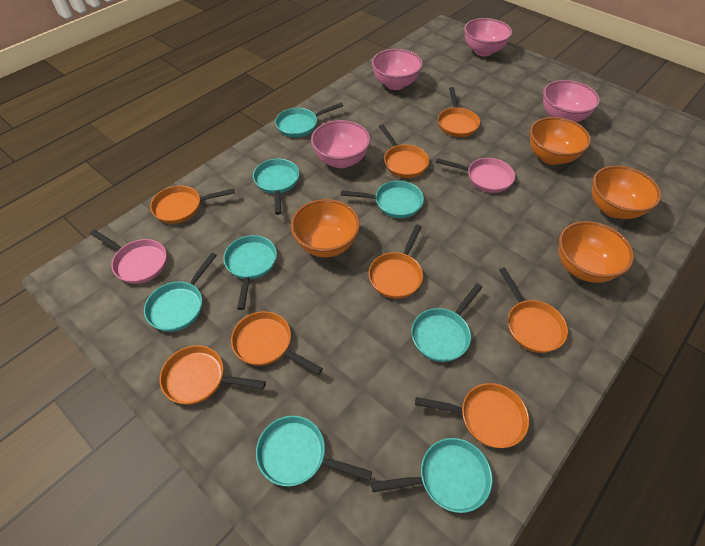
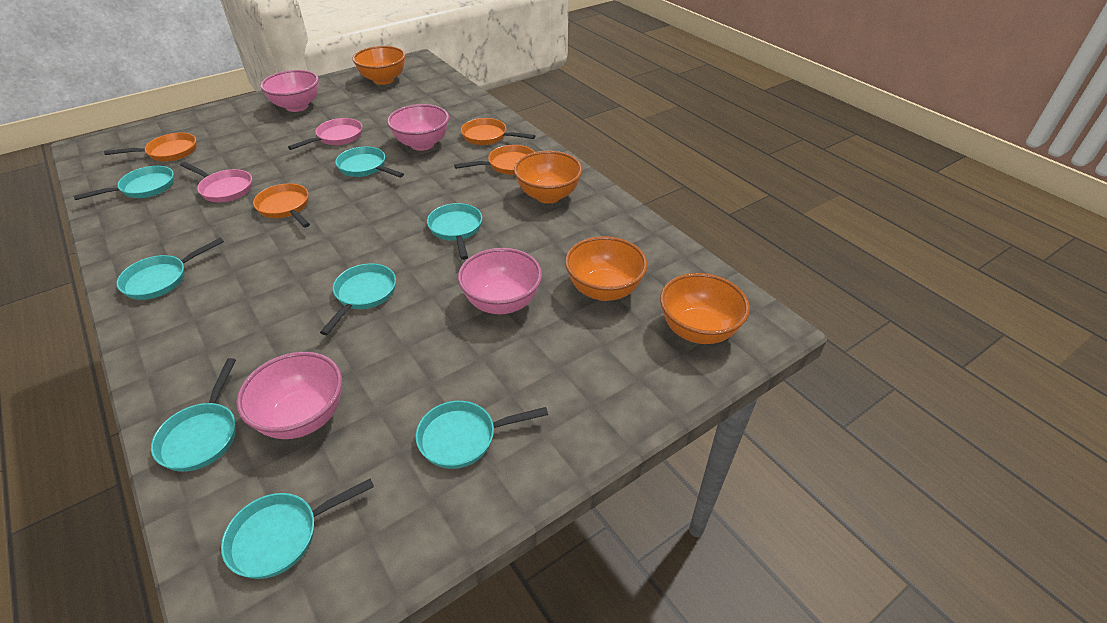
orange pan: [150,185,235,224] [160,345,266,405] [231,311,323,375] [369,225,423,299] [379,124,429,178] [415,383,529,448] [438,87,480,137] [499,267,568,353] = 8 -> [104,133,197,161] [253,183,310,228] [454,145,535,175] [461,118,535,145] = 4

